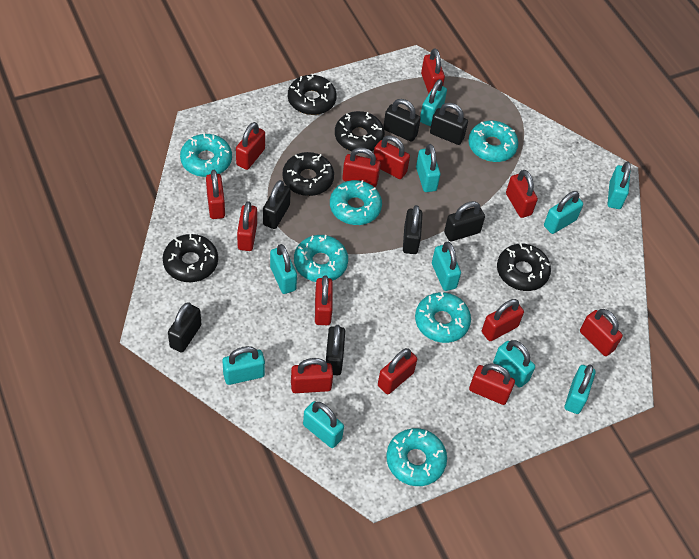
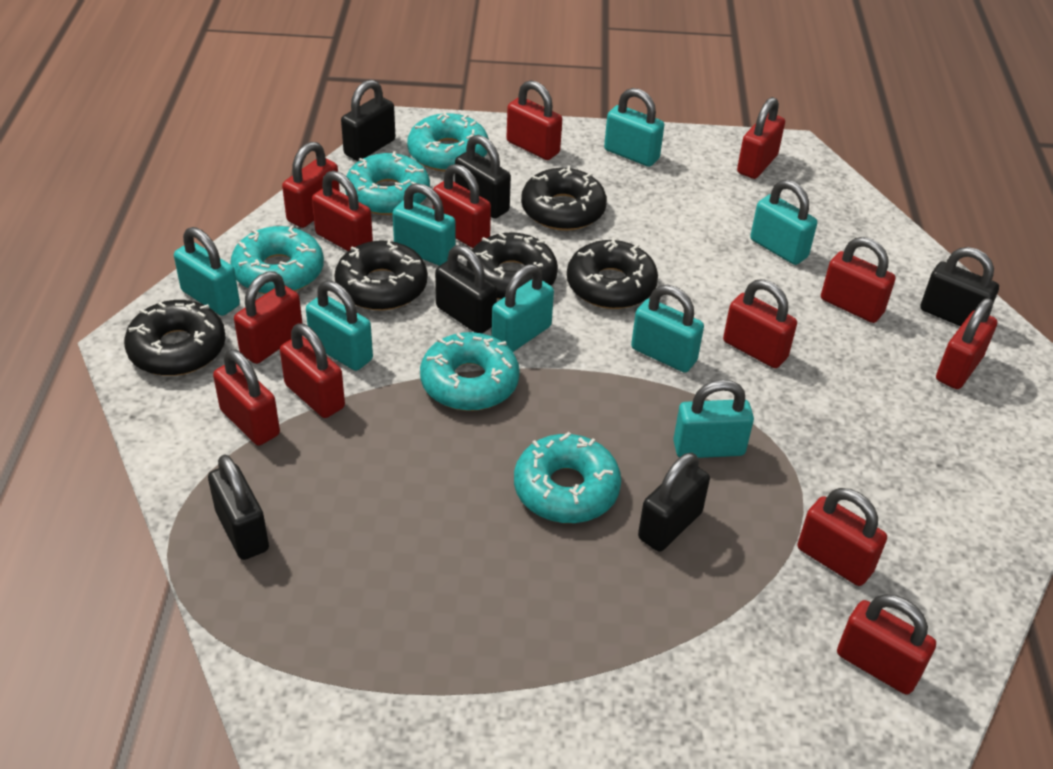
black padlock: [168,302,201,353] [263,180,291,229] [326,325,345,375] [383,99,421,142] [403,205,422,254] [430,103,468,145] [444,201,485,241] = 7 -> [208,454,269,560] [341,80,395,161] [435,245,497,334] [455,135,511,219] [638,453,710,552] [920,247,999,326] = 6
turquoise donut: [180,133,232,177] [294,235,348,282] [330,180,382,225] [386,428,447,486] [415,292,471,343] [468,121,518,162] = 6 -> [230,225,324,294] [345,151,430,215] [407,111,489,172] [420,332,520,411] [514,432,621,523] = 5
turquoise padlock: [223,346,265,385] [270,244,297,294] [303,401,344,448] [416,144,441,192] [420,79,447,126] [432,242,461,291] [493,340,535,388] [544,191,583,234] [565,364,596,414] [608,161,630,209] = 10 -> [174,227,240,316] [306,281,373,371] [393,183,456,266] [491,264,554,352] [604,88,664,167] [631,285,704,373] [673,380,754,458] [750,180,817,265] = 8

